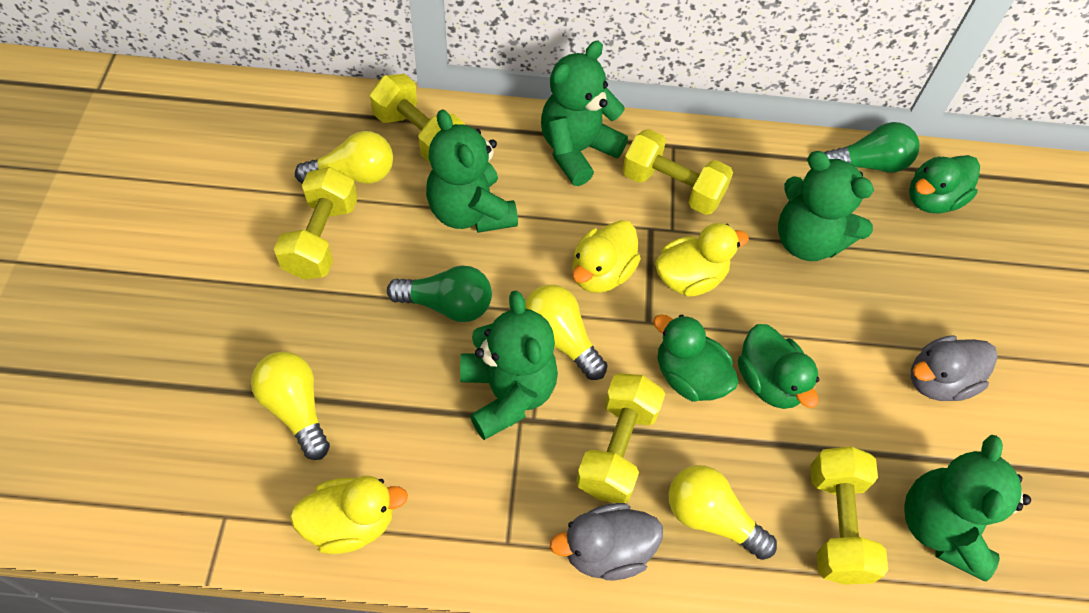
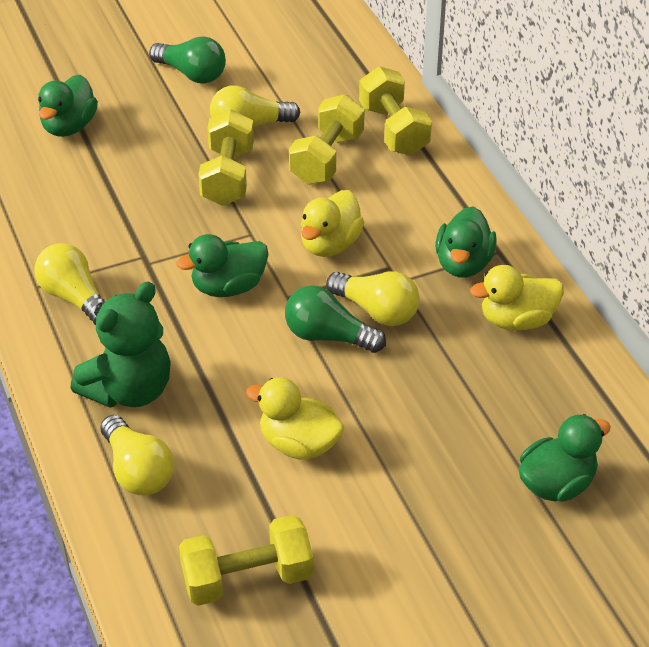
green duck: [653,314,739,402] [738,324,819,409] [909,155,980,213] = 3 -> [38,75,98,137] [177,234,269,297] [435,206,497,278] [519,414,611,502] = 4
green teddy bear: [426,109,518,233] [460,291,558,440] [541,41,628,186] [778,151,874,261] [904,434,1031,581] = 5 -> [71,282,171,408] = 1
grey duck: [550,503,663,580] [911,335,998,401] = 2 -> none = 0
yellow dumbbell: [274,167,358,280] [370,74,465,163] [576,373,665,503] [622,129,733,215] [810,447,888,585] = 5 -> [179,515,313,606] [198,109,254,206] [289,94,364,185] [359,66,432,155] = 4

